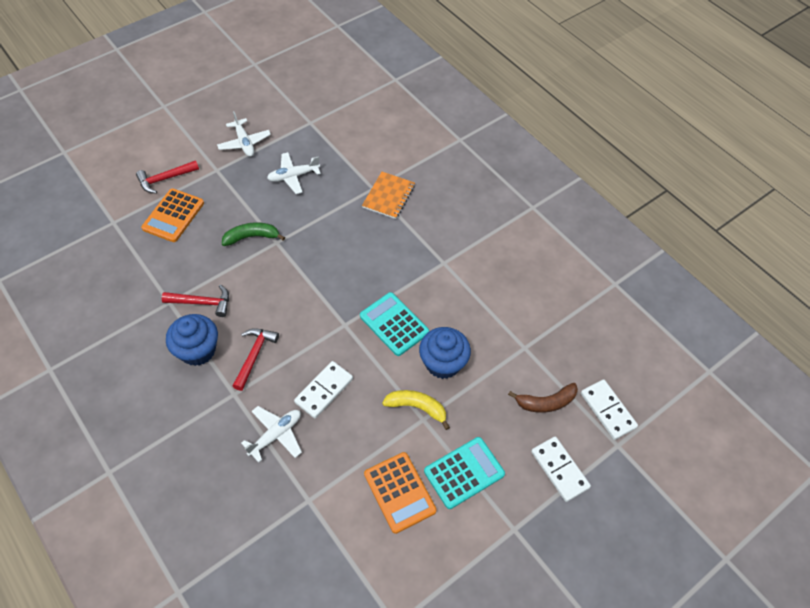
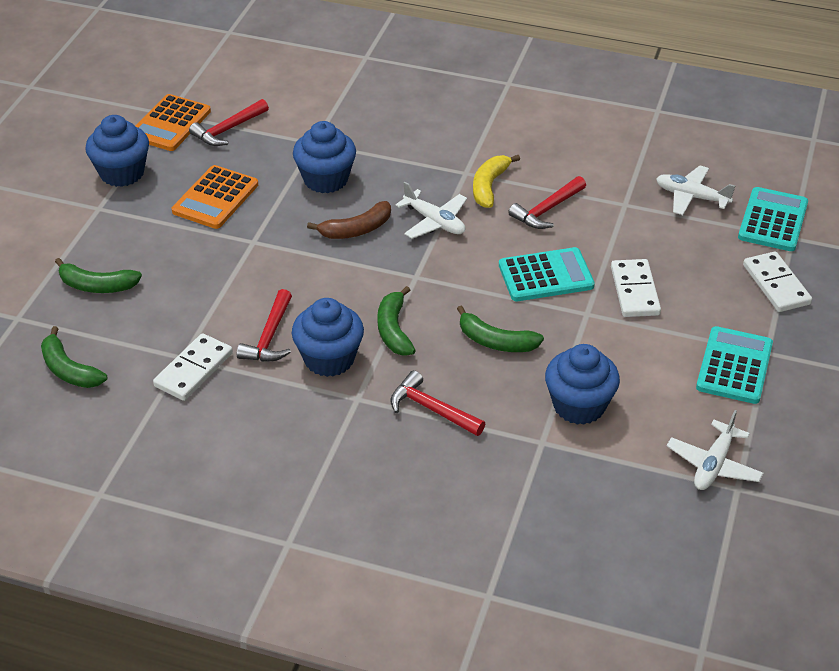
blue cupcake: [166,314,218,366] [419,327,471,379] = 2 -> [85,115,149,187] [292,298,364,377] [293,121,356,193] [545,344,620,425] = 4
green banana: [222,222,285,246] = 1 -> [41,326,107,388] [55,258,142,293] [377,286,416,356] [457,305,544,352] = 4
orange notebook: [362,172,415,219] = 1 -> none = 0
red hammer: [136,160,199,193] [162,284,229,317] [233,328,279,391] = 3 -> [189,99,269,146] [237,289,292,362] [390,370,485,436] [508,176,586,229] = 4
turquoise calculator: [360,292,429,356] [424,437,505,509] = 2 -> [499,247,595,301] [696,326,773,404] [738,187,808,251] = 3

